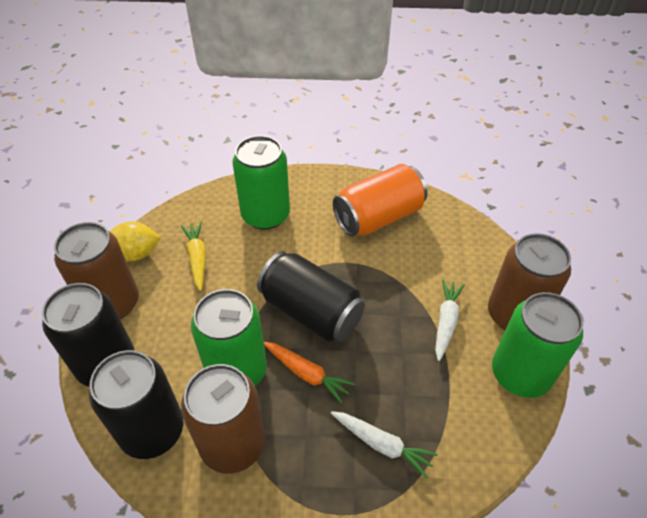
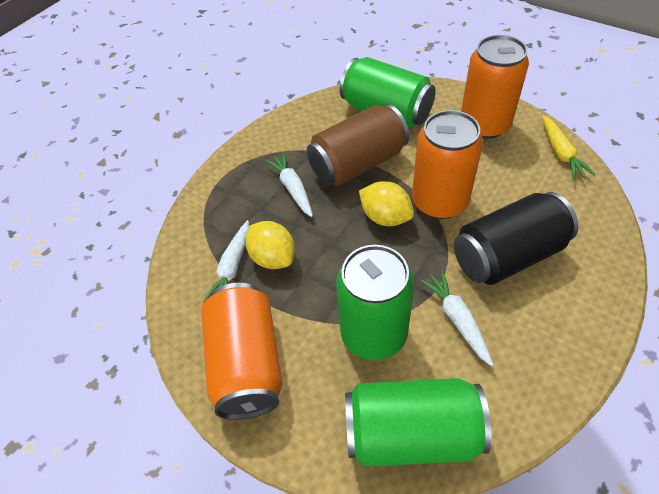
black can: [42,283,135,387] [89,350,184,459] [257,251,365,342] = 3 -> [454,192,578,285] = 1
brown can: [54,222,139,319] [181,364,265,474] [488,233,571,330] = 3 -> [307,104,409,186] = 1
orange can: [333,164,428,237] = 1 -> [201,283,283,420] [412,110,483,219] [461,35,529,139] = 3
orange carrot: [264,342,355,404] = 1 -> none = 0
white carrot: [331,411,438,479] [435,279,465,361] = 2 -> [203,220,249,302] [264,152,313,217] [420,270,493,366] = 3
yellow lemon: [110,222,161,261] = 1 -> [245,221,295,269] [359,181,414,226] = 2

